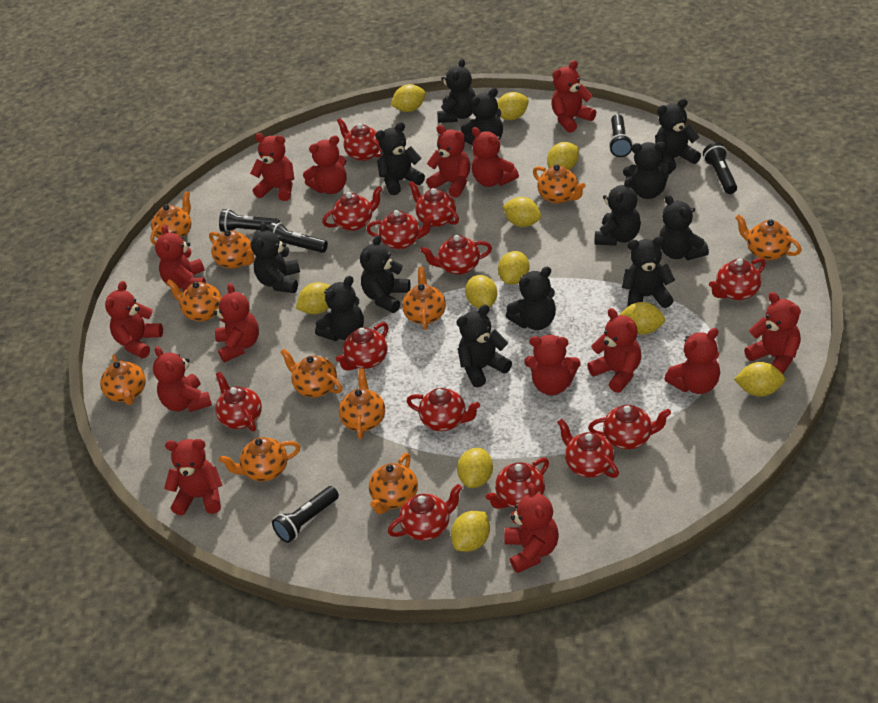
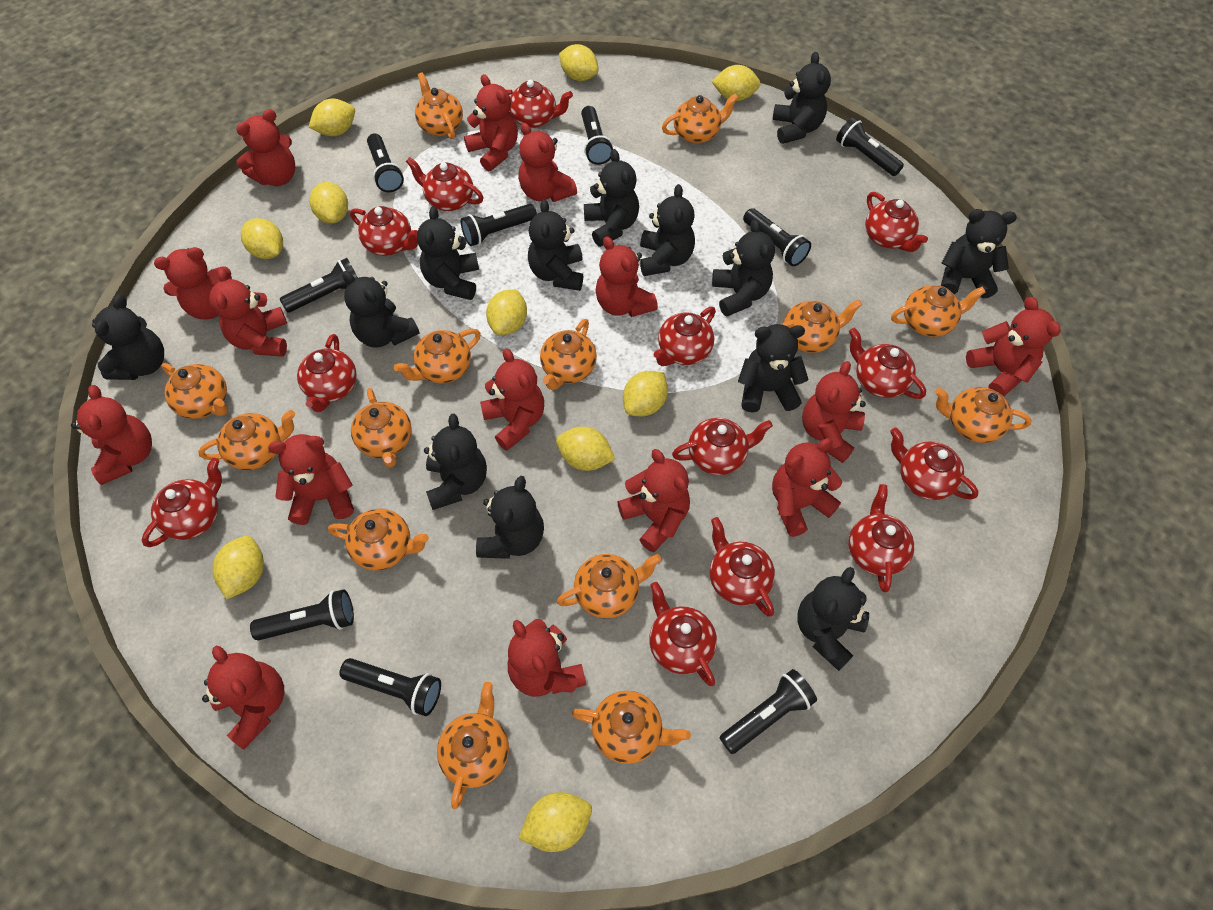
black flashlight: [219,209,280,232] [268,222,328,253] [272,486,339,543] [609,114,633,157] [703,142,737,194] = 5 -> [250,589,354,640] [280,258,358,313] [339,658,441,716] [367,133,404,192] [461,204,537,246] [581,106,613,165] [720,669,817,754] [743,208,811,266] [836,117,904,176] = 9
orange teapot: [100,355,146,405] [150,191,191,245] [166,279,222,321] [209,230,255,269] [219,437,300,481] [280,349,343,398] [339,369,385,439] [369,453,418,514] [402,267,446,330] [533,164,586,204] [735,214,802,260] = 11 -> [161,363,228,419] [198,410,295,470] [328,508,429,571] [351,388,412,467] [394,329,481,384] [415,72,463,139] [437,682,509,809] [540,319,597,390] [557,554,661,619] [572,691,691,764] [662,93,739,144] [782,299,862,353] [891,285,985,337] [935,387,1032,443] = 14
yellow lemon: [296,282,330,314] [391,84,426,112] [451,511,490,552] [457,448,493,488] [465,275,497,308] [497,92,529,120] [498,251,530,285] [502,197,541,227] [547,142,579,170] [618,302,665,335] [734,362,785,397] = 11 -> [212,536,264,599] [241,218,283,259] [308,99,355,136] [310,182,348,224] [486,290,527,335] [518,792,592,852] [556,427,615,471] [559,44,598,81] [623,371,668,416] [712,65,761,101] = 10

